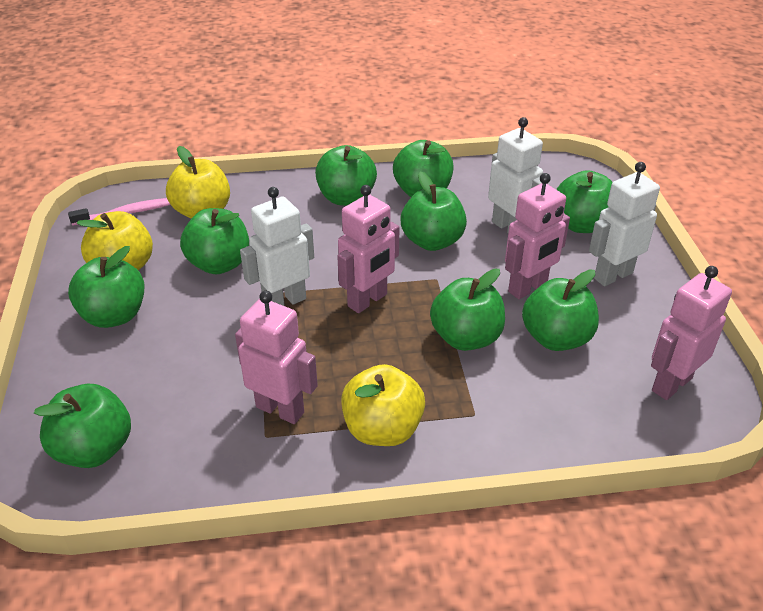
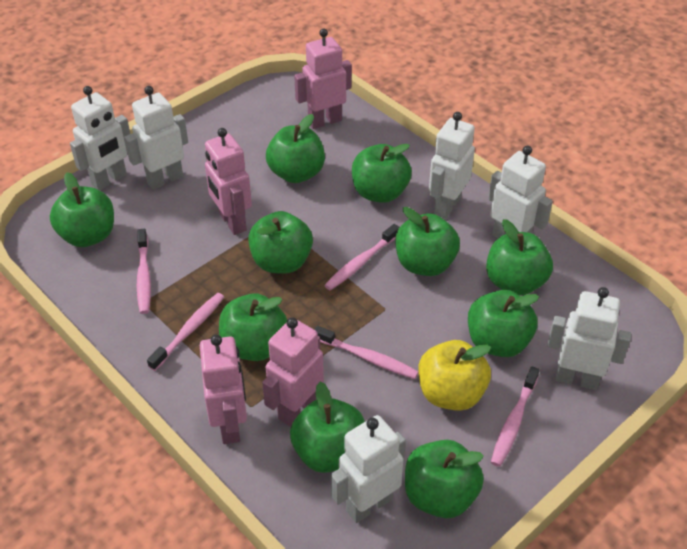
green apple: [34,384,131,468] [68,246,145,328] [180,208,249,274] [315,145,377,206] [393,140,453,197] [401,171,467,251] [430,269,505,351] [522,269,599,351] [556,170,612,233] = 9 -> [50,172,114,247] [219,293,287,361] [248,211,313,274] [266,114,325,183] [290,382,365,473] [352,144,412,203] [395,207,460,276] [405,440,484,518] [468,290,539,357] [486,219,553,296] = 10
pink toothbrush: [68,198,171,226] = 1 -> [137,229,151,314] [147,293,224,371] [314,326,418,379] [324,224,399,290] [491,366,540,467] = 5
white robot: [240,187,314,306] [488,117,543,233] [589,162,660,286] = 3 -> [70,86,130,190] [124,86,188,190] [331,415,406,523] [429,112,475,218] [488,146,553,238] [547,287,631,390] = 6
yellow apple: [77,211,153,270] [166,146,230,219] [341,364,425,446] = 3 -> [418,340,491,411] = 1

